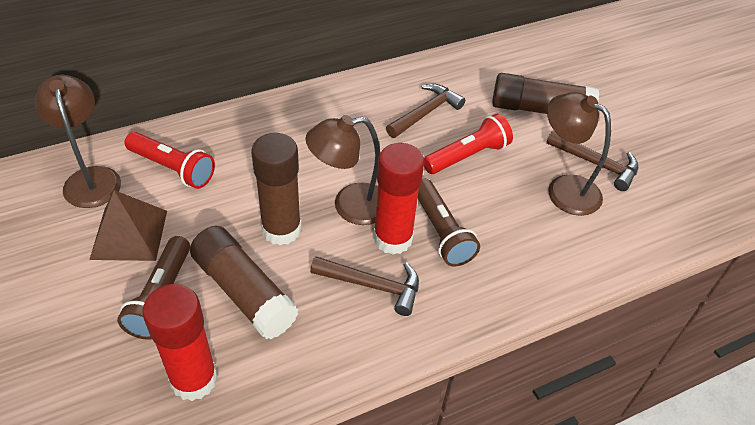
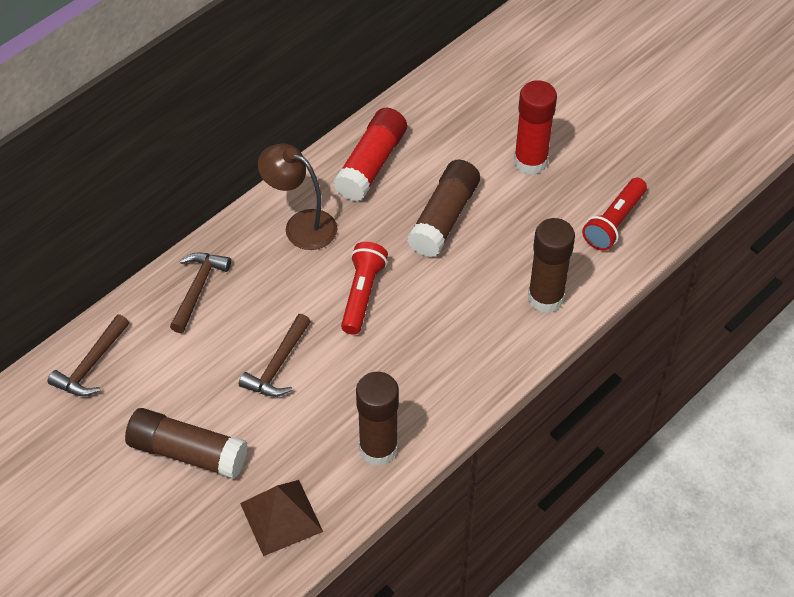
brown flashlight: [117,236,190,340] [418,179,480,266] = 2 -> none = 0
brown glue stick: [190,226,298,339] [251,133,301,245] [492,73,599,114] = 3 -> [125,408,248,479] [356,372,399,466] [407,160,480,257] [528,218,575,313] = 4
brown lamp: [35,75,121,208] [306,115,380,225] [547,92,611,216] = 3 -> [258,143,337,250] = 1

